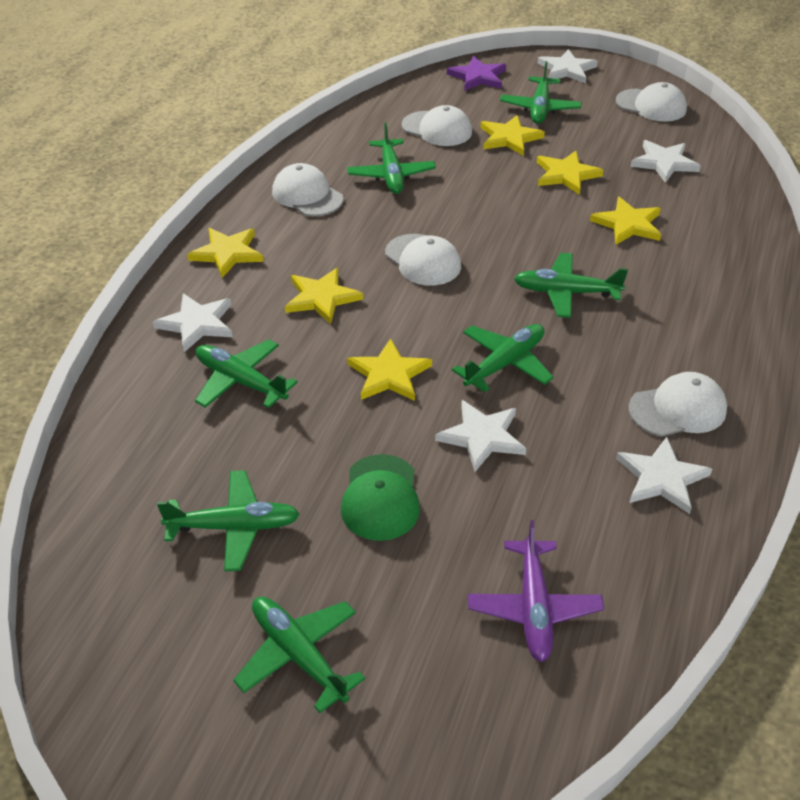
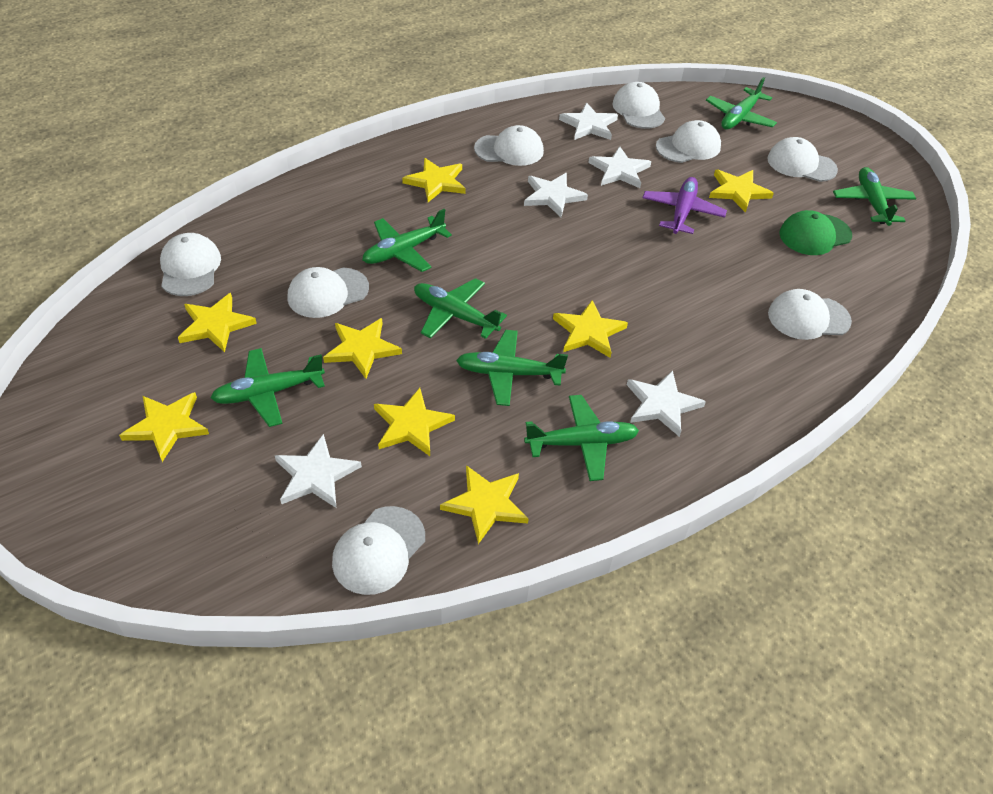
purple star: [447,56,506,91] = 1 -> none = 0
white cap: [272,163,343,216] [385,234,461,286] [402,105,472,146] [616,82,687,122] [628,372,727,437] = 5 -> [160,233,221,296] [288,267,369,318] [332,506,425,595] [474,125,544,166] [612,82,665,129] [656,120,721,163] [767,137,838,182] [768,289,852,340] = 8
yellow star: [187,228,264,278] [285,268,363,324] [347,339,432,401] [481,115,545,156] [537,151,604,195] [590,197,661,245] = 6 -> [119,392,209,462] [178,293,257,352] [323,318,402,379] [374,388,455,456] [402,158,466,202] [440,465,529,544] [553,300,628,358] [709,170,774,213] = 8

